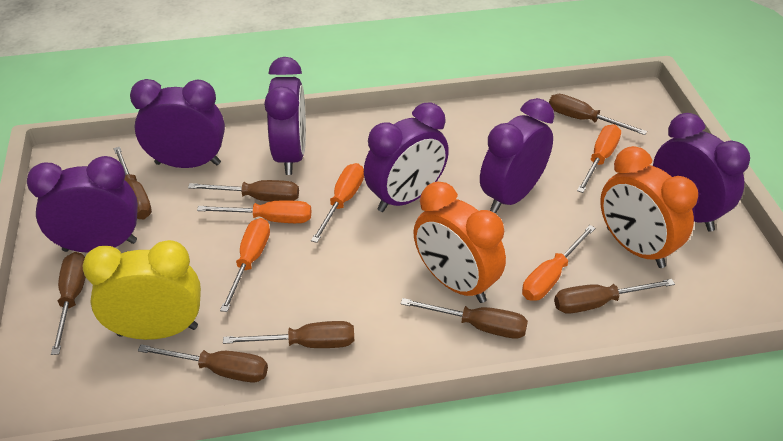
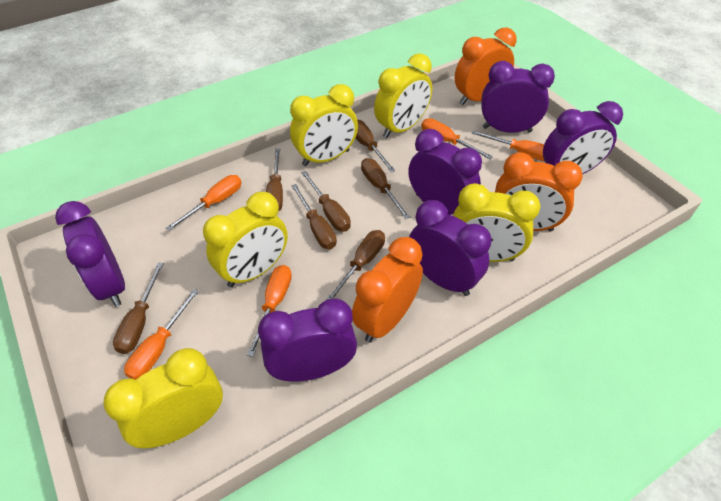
brown screwdriver: [51,252,86,355] [114,147,152,219] [138,344,268,382] [188,180,299,202] [223,321,354,348] [401,298,528,339] [549,94,647,135] [554,279,675,314] = 8 -> [113,263,164,354] [266,149,283,211] [291,184,337,249] [301,171,351,232] [325,230,385,301] [355,119,396,173] [361,158,410,219] = 7
orange clock: [413,182,506,303] [600,146,698,268] = 2 -> [352,237,423,342] [454,27,517,105] [495,152,583,232] = 3
yellow clock: [83,240,201,340] = 1 -> [103,348,223,448] [203,192,288,287] [290,84,358,166] [374,53,432,138] [453,183,541,262] = 5

